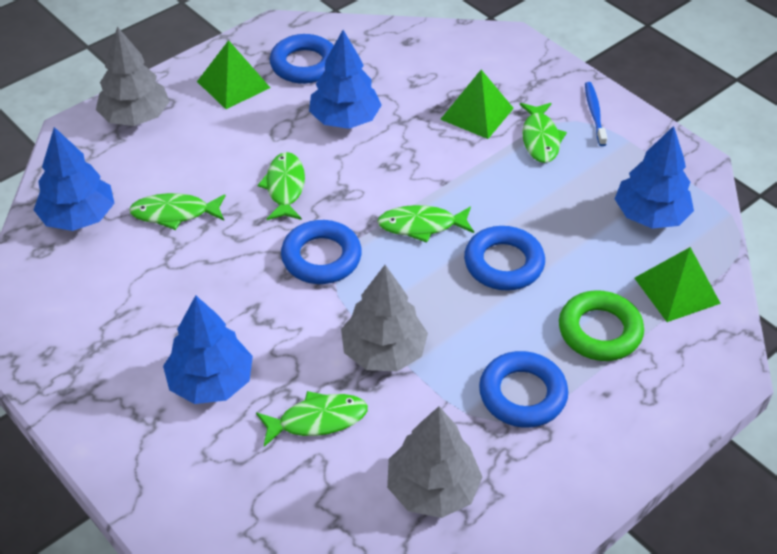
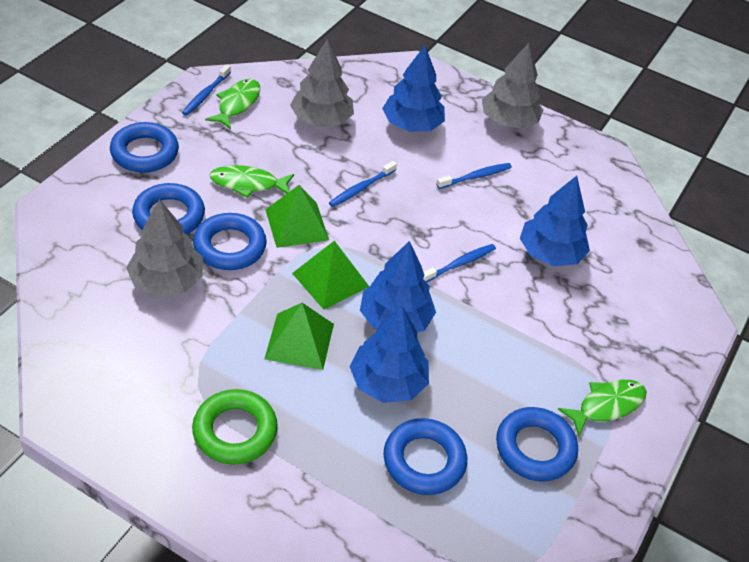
blue ring: [270,34,334,84] [281,220,362,284] [464,226,545,291] [479,351,568,428] = 4 -> [110,122,179,173] [132,183,205,234] [193,213,267,270] [383,418,467,495] [496,407,578,481] = 5
blue toothbrush: [585,82,607,146] = 1 -> [182,64,231,116] [329,161,397,207] [423,244,496,282] [436,163,512,189] = 4
green fish: [129,193,226,230] [256,391,368,447] [257,152,305,220] [377,205,474,243] [520,103,567,163] = 5 -> [205,79,260,129] [209,165,294,198] [558,380,647,436] = 3

